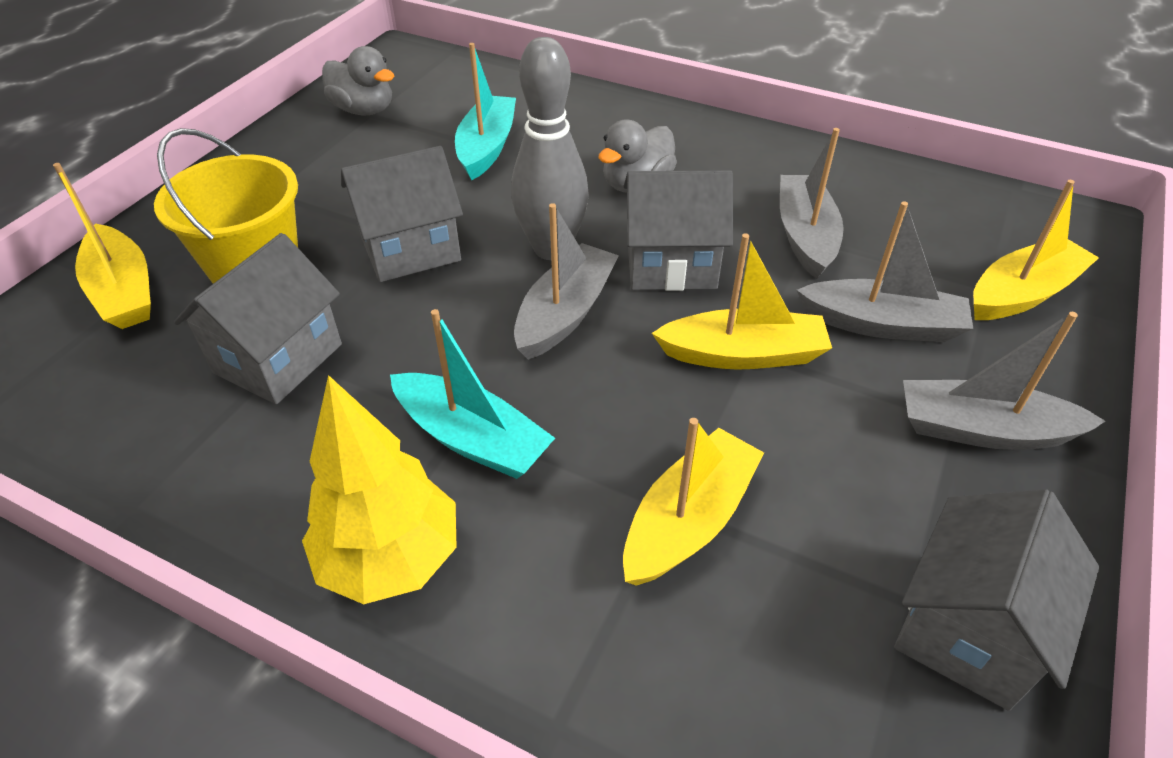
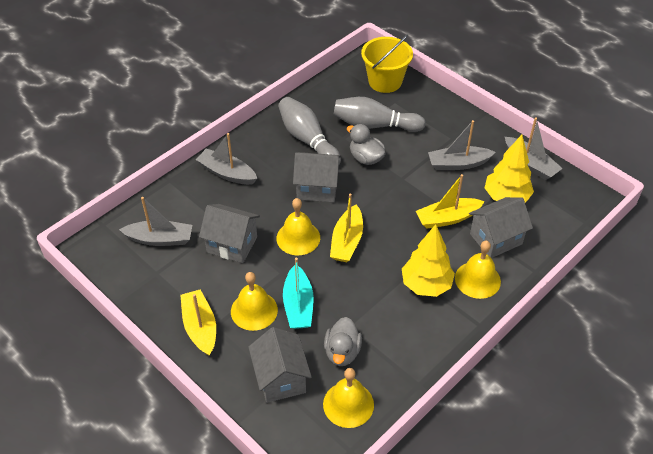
grey bowling pin: [511,37,589,260] = 1 -> [278,97,341,164] [333,97,426,132] = 2
turquoise boat: [390,309,555,479] [455,43,516,180] = 2 -> [283,258,314,329] = 1
yellow bell: none = 0 -> [231,272,278,331] [277,198,320,255] [323,368,374,428] [455,241,501,299] = 4
yellow boat: [53,163,151,329] [623,418,764,586] [652,233,832,370] [973,180,1099,320] = 4 -> [180,290,216,356] [330,193,363,262] [416,174,485,229] = 3
yellow tree: [302,375,457,604] = 1 -> [402,224,455,297] [485,135,534,203] = 2

